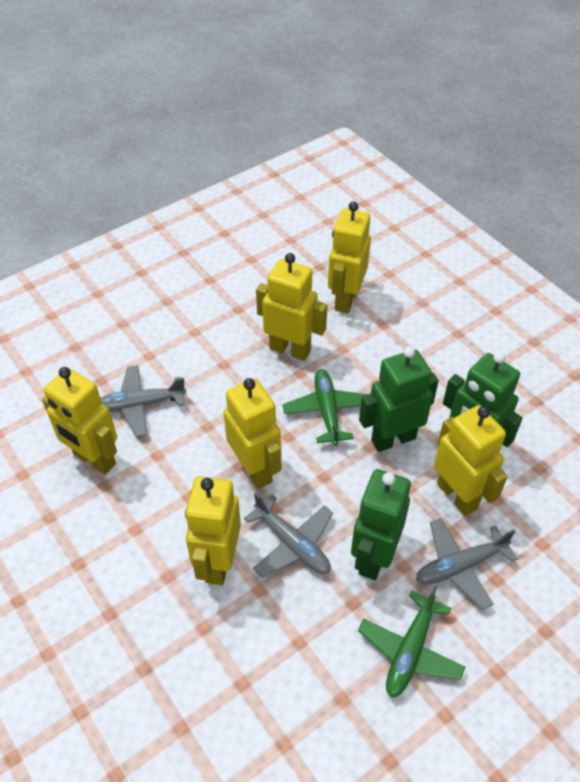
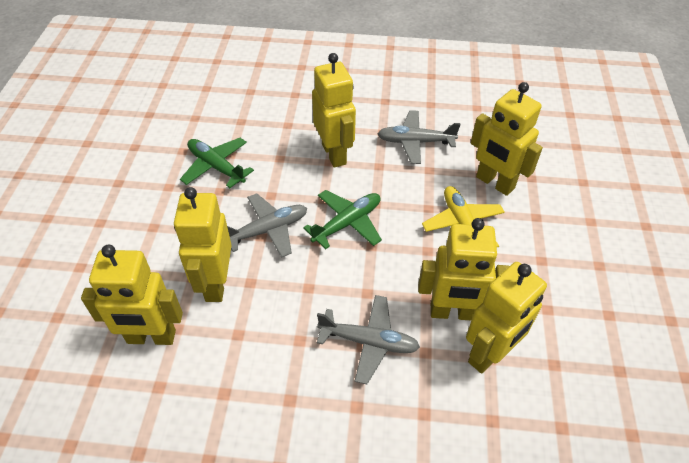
green robot: [351,469,411,580] [359,346,439,452] [443,352,523,447] = 3 -> none = 0
yellow plane: none = 0 -> [422,186,505,247] = 1

